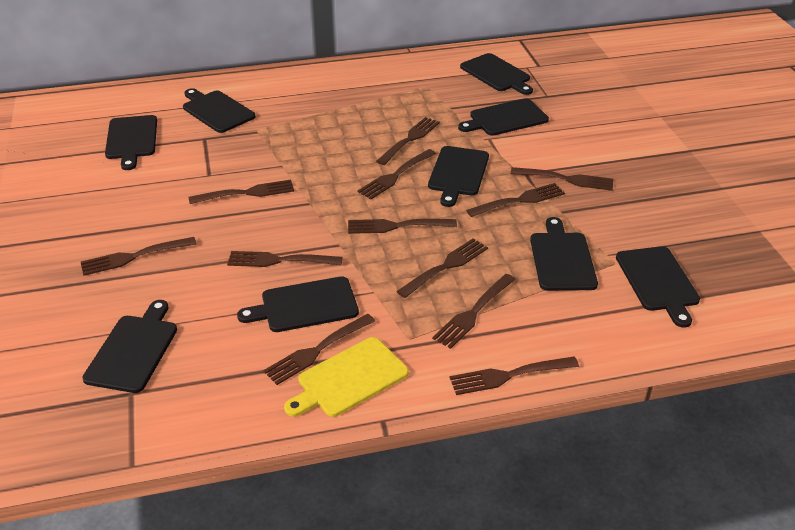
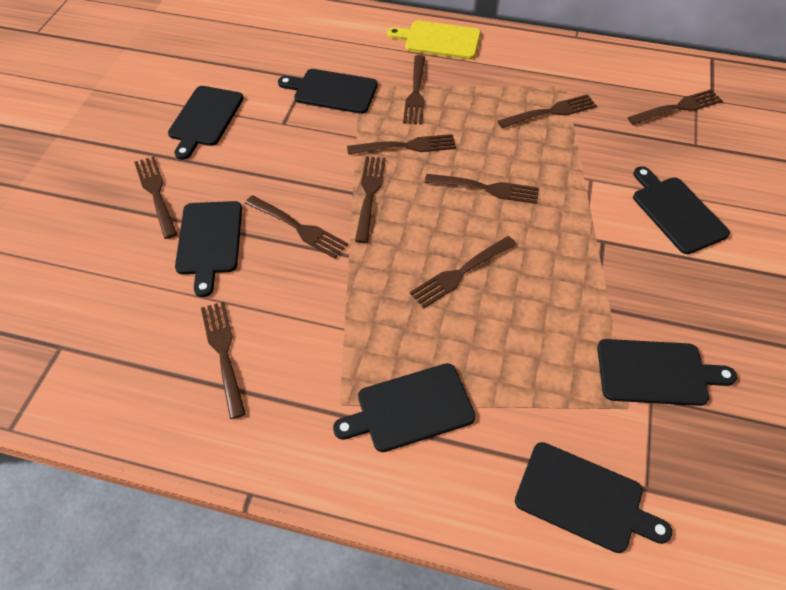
black cutting board: [82,300,177,393] [105,115,157,170] [183,88,255,133] [237,276,359,332] [428,146,489,207] [458,98,549,136] [460,53,533,95] [530,217,598,291] [616,246,700,328] = 9 -> [168,86,244,160] [175,201,242,297] [278,69,378,114] [333,363,476,452] [515,442,672,553] [597,339,737,406] [633,166,730,254] = 7
brown fork: [81,237,196,276] [188,180,294,204] [227,251,343,267] [263,314,375,385] [348,219,457,234] [357,149,436,199] [376,117,440,165] [396,238,488,298] [432,274,516,349] [450,357,579,395] [466,183,565,217] [511,167,613,191] = 12 -> [134,156,177,239] [201,302,246,419] [245,195,348,259] [347,134,456,155] [355,156,386,243] [403,55,425,125] [410,236,516,308] [425,174,539,204] [498,94,597,128] [628,89,723,125] = 10

